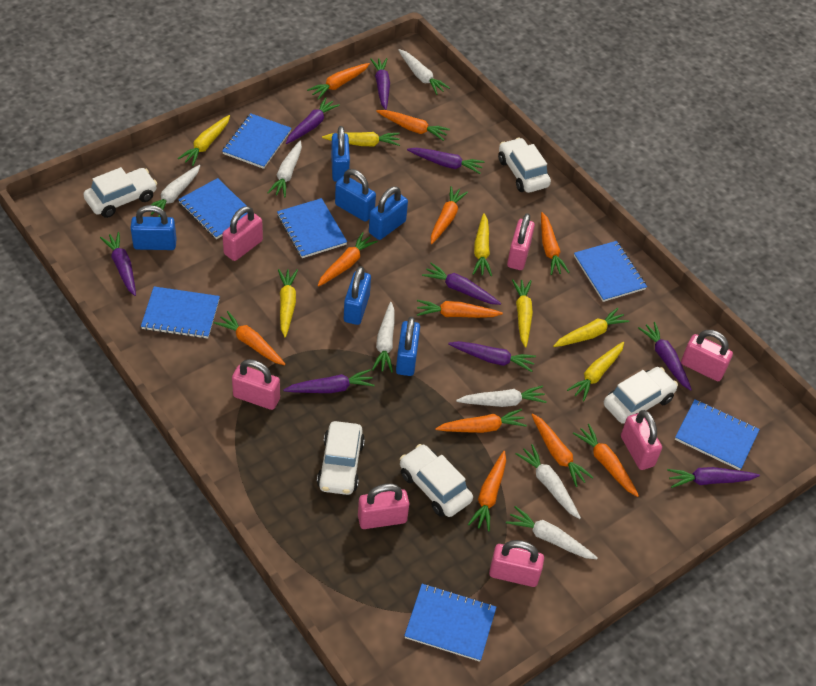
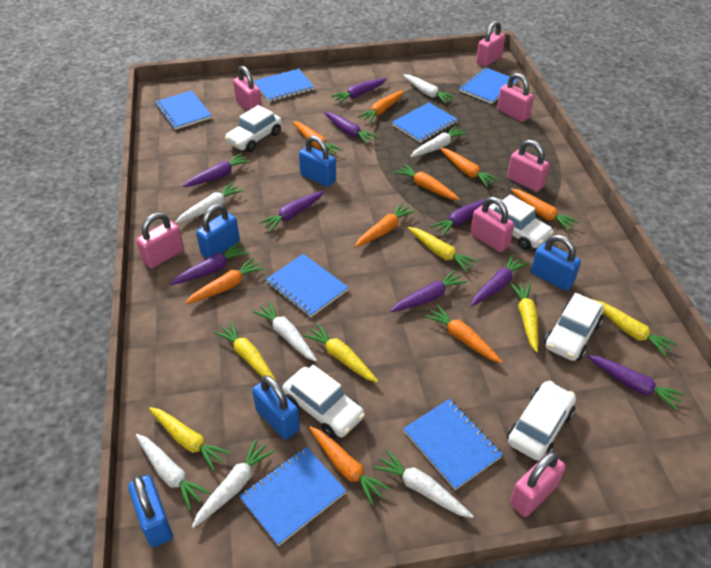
blue padlock: [131,205,177,250] [331,126,350,182] [335,169,376,222] [344,266,371,325] [369,186,408,240] [396,317,420,376] = 6 -> [128,475,173,547] [196,204,240,259] [252,375,300,440] [299,136,336,187] [531,235,581,291] = 5
orange carrot: [214,311,286,365] [307,63,370,100] [317,232,378,287] [376,110,450,141] [417,300,503,318] [431,186,468,244] [435,409,527,433] [468,451,506,531] [531,413,594,487] [541,212,570,275] [573,424,639,497] = 11 -> [185,258,264,304] [293,121,342,155] [309,426,391,505] [355,203,416,247] [358,90,404,123] [394,164,460,200] [424,305,503,363] [440,148,499,187] [511,188,579,231] = 9
yellow carrot: [178,115,230,166] [278,269,298,338] [322,132,400,146] [473,213,492,276] [512,279,533,348] [553,308,629,347] [567,342,624,401] = 7 -> [149,407,231,471] [214,322,277,382] [303,323,378,383] [408,227,478,272] [510,282,538,352] [592,299,677,357] = 6

